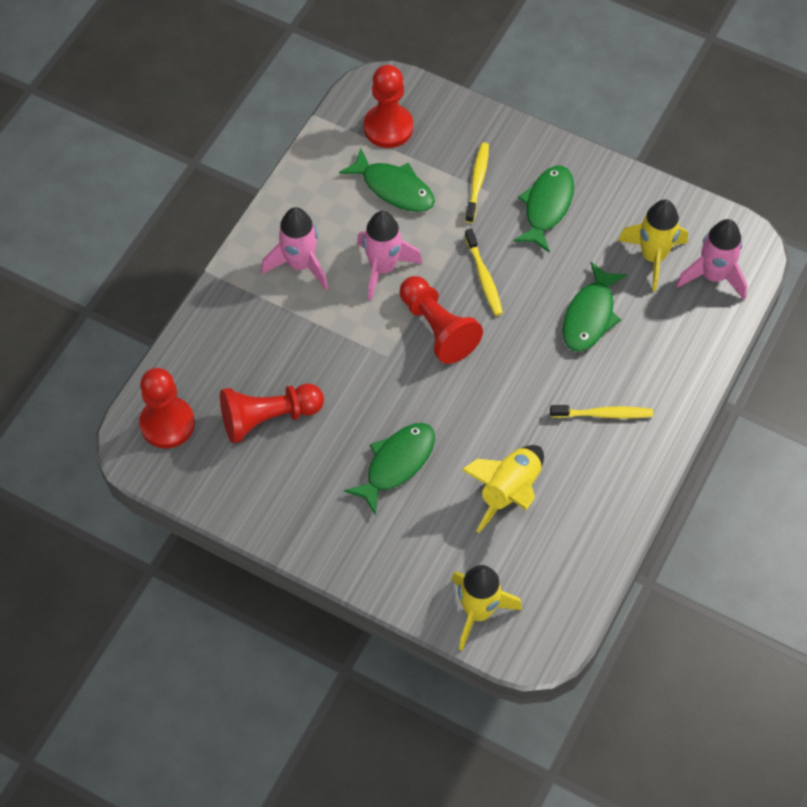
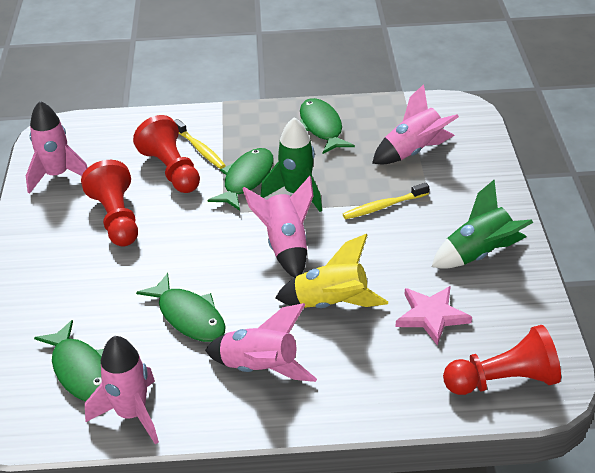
green rocket: none = 0 -> [261,117,322,212] [432,179,533,269] = 2
pink rocket: [261,207,328,290] [357,211,423,300] [676,219,748,300] = 3 -> [26,101,88,194] [85,336,159,444] [205,303,317,382] [242,176,314,278] [372,84,459,164] = 5
pink star: none = 0 -> [395,286,472,346] = 1
red pawn: [139,368,195,448] [220,383,324,443] [364,65,413,148] [400,276,483,364] = 4 -> [81,160,138,247] [133,115,200,193] [443,325,561,395] = 3
yellow rocket: [451,565,522,650] [461,445,544,533] [618,200,688,291] = 3 -> [275,234,388,308] = 1
yellow toothbrush: [465,142,489,223] [465,229,503,316] [550,405,653,419] = 3 -> [174,119,226,169] [343,183,429,219] = 2

